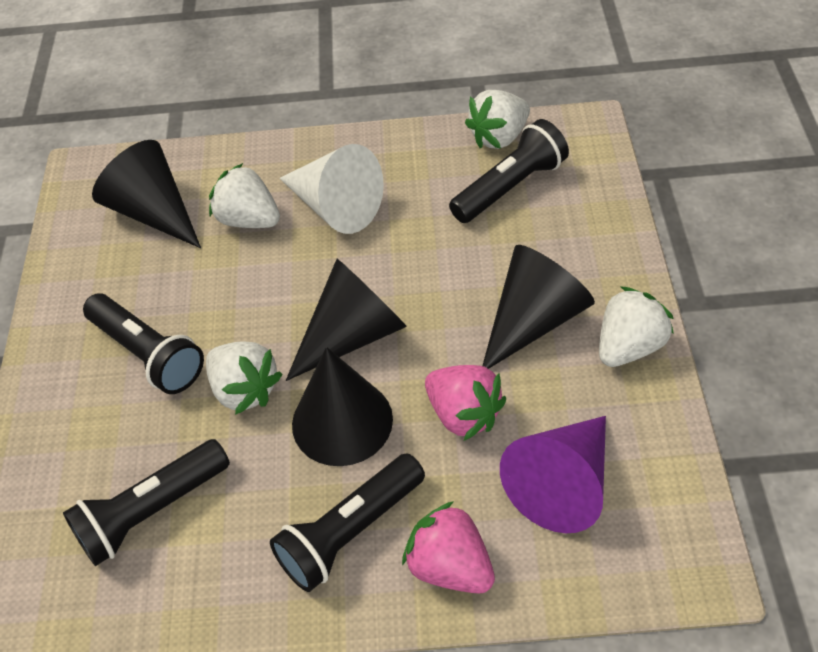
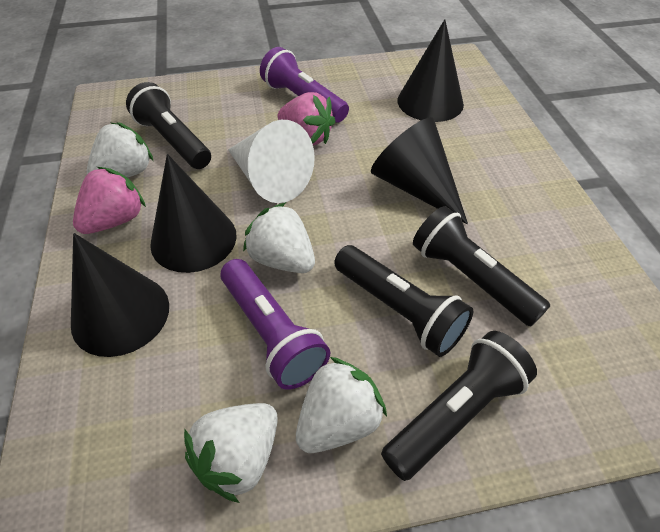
purple cone: [500,416,606,533] = 1 -> none = 0
purple flashlight: none = 0 -> [220,259,330,390] [260,47,349,123] = 2

